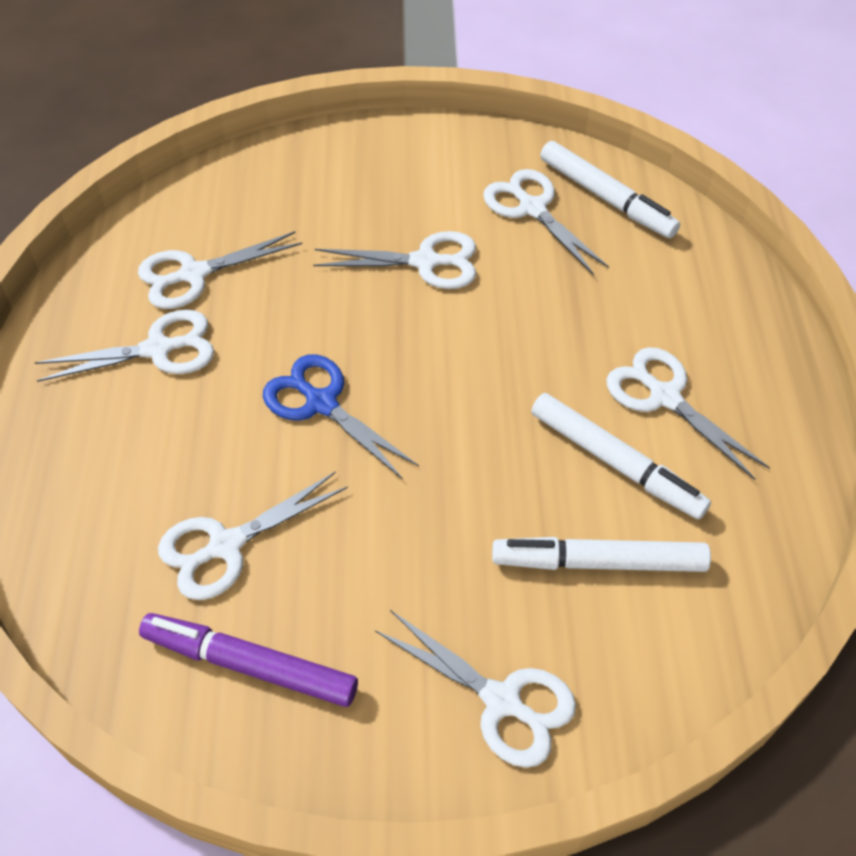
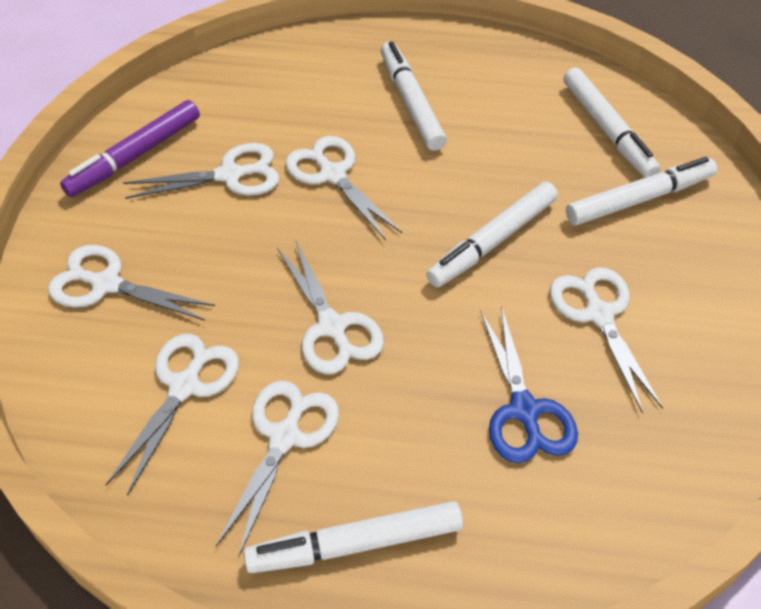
white marker: [492,537,711,572] [531,393,711,519] [540,141,680,238] = 3 -> [244,501,463,573] [381,41,447,151] [426,182,558,287] [563,68,661,178] [566,157,717,226] = 5

